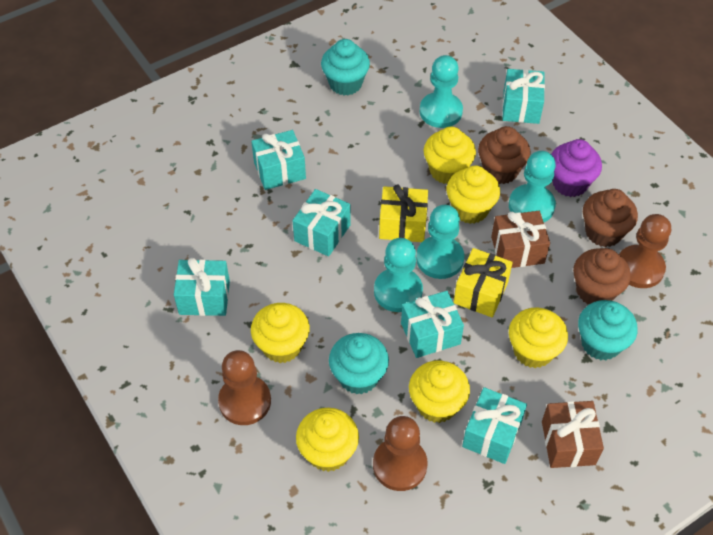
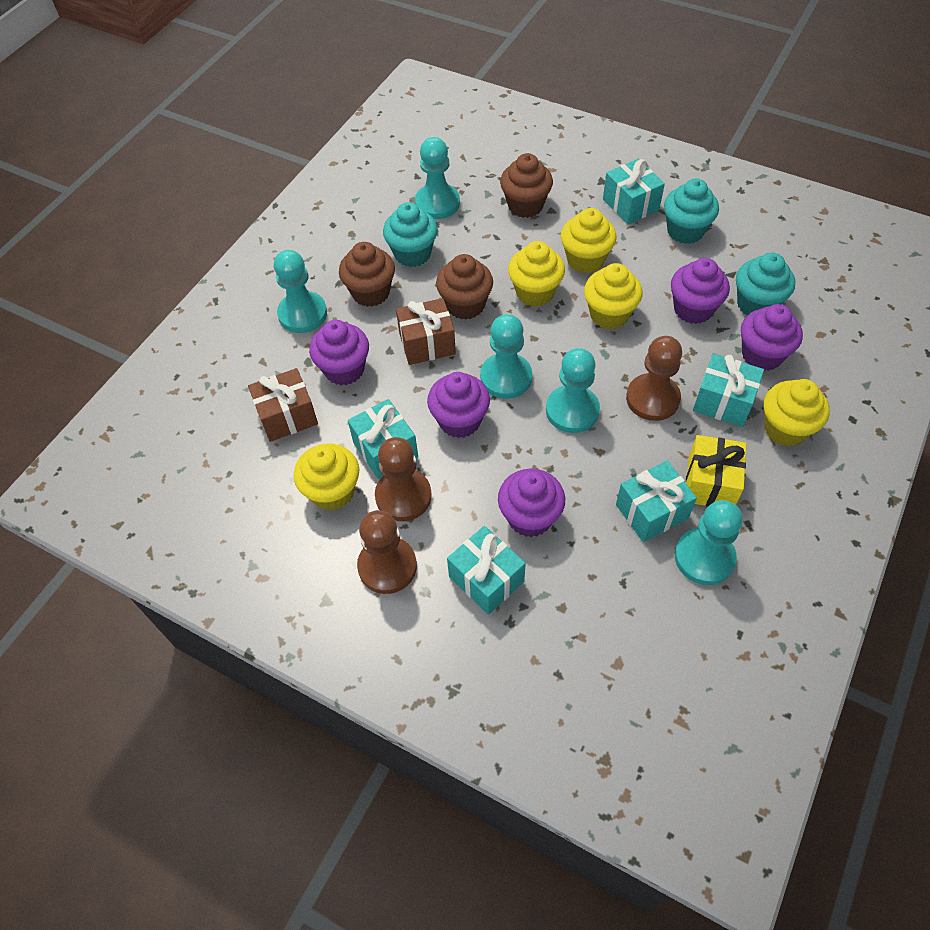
purple cupcake: [551,139,602,197] = 1 -> [309,320,369,385] [427,372,490,438] [498,469,565,537] [671,258,730,324] [741,304,803,371] = 5
turquoise gift: [174,258,230,316] [251,130,306,190] [293,189,351,257] [401,291,464,358] [462,387,527,464] [502,69,545,124] = 6 -> [348,399,418,479] [447,526,526,615] [603,159,665,224] [616,461,697,542] [693,354,764,427] = 5
turquoise pawn: [374,238,423,312] [416,205,465,279] [420,55,463,128] [509,151,556,222] = 4 -> [274,250,327,333] [415,137,460,219] [480,314,532,399] [546,348,600,433] [675,500,743,585] = 5
yellow cupcake: [251,303,310,363] [296,408,359,472] [409,361,470,423] [424,127,476,184] [447,165,500,224] [509,308,568,368] = 6 -> [294,444,359,511] [508,241,565,307] [561,208,616,273] [584,263,642,329] [764,379,830,446] = 5
yellow gift: [379,185,428,242] [454,248,513,317] = 2 -> [686,435,746,507] = 1

